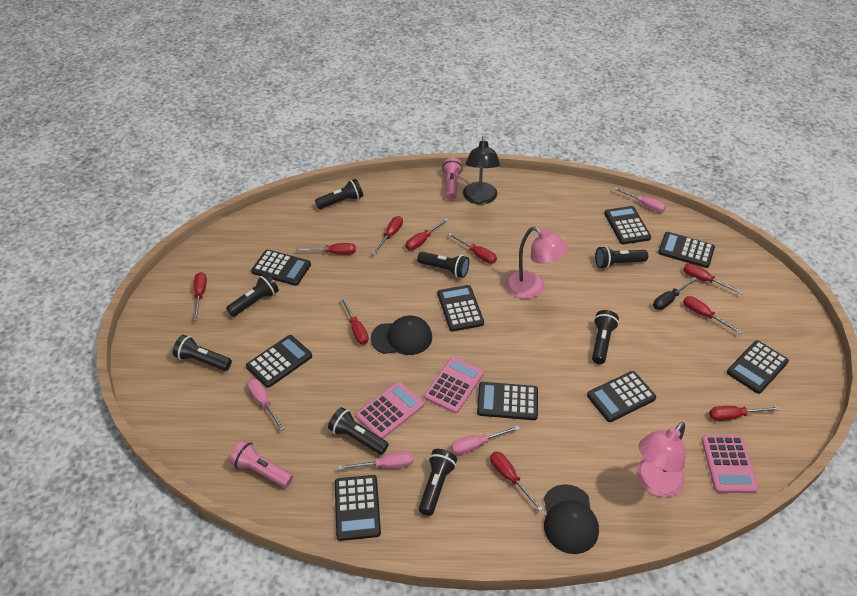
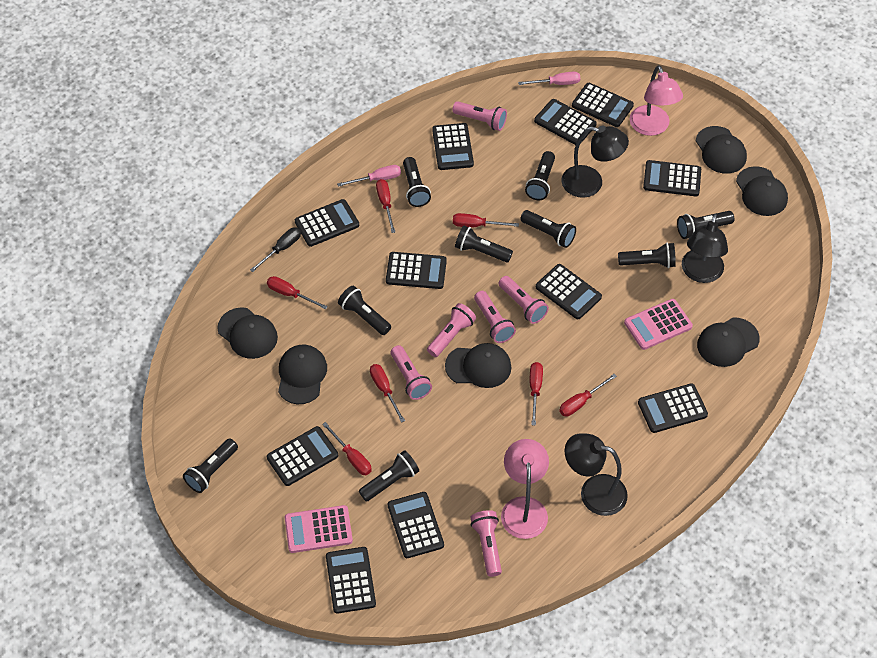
black calculator: [246,335,312,388] [251,250,311,286] [335,475,381,541] [438,285,484,331] [477,382,538,420] [587,371,656,422] [604,206,651,244] [658,232,715,268] [727,340,789,394] = 9 -> [267,426,338,486] [295,199,359,247] [326,547,376,614] [386,252,447,289] [388,492,444,558] [432,123,474,170] [534,99,597,145] [536,264,602,319] [572,83,634,127] [638,383,708,433] [643,160,701,196] = 11
black cap: [371,315,432,355] [544,484,599,554] = 2 -> [217,307,278,359] [278,345,327,404] [445,343,511,388] [696,126,747,174] [697,317,760,367] [736,166,788,216] = 6
black flashlight: [173,335,232,371] [226,274,279,317] [315,179,363,209] [328,407,389,455] [417,252,469,278] [419,449,457,516] [592,310,619,364] [595,246,648,269] = 8 -> [183,439,238,493] [338,286,391,335] [359,450,419,501] [403,157,431,207] [455,225,513,262] [520,210,576,248] [525,151,555,200] [618,243,676,268] [677,211,734,239] = 9
black lamp: [463,136,500,205] = 1 -> [561,126,629,198] [565,433,628,516] [682,213,728,283] = 3
pink calculator: [356,382,424,439] [424,357,484,414] [702,435,758,493] = 3 -> [285,505,353,553] [624,299,693,350] = 2
pink flashlight: [230,440,293,488] [442,158,463,200] = 2 -> [391,345,432,400] [427,303,476,357] [452,101,507,131] [470,510,502,577] [474,291,516,343] [499,276,549,324] = 6
pink screwdriver: [247,379,285,431] [338,451,413,470] [451,426,520,455] [613,187,666,212] = 4 -> [337,165,401,187] [518,72,580,85] = 2
red screwdriver: [194,272,207,321] [296,243,356,255] [341,297,369,345] [372,216,403,255] [406,218,449,250] [448,233,497,264] [490,451,543,511] [683,264,743,294] [683,296,742,334] [709,406,780,421] = 10 -> [267,276,328,310] [322,422,372,475] [370,364,405,423] [376,179,395,233] [453,213,519,227] [530,362,543,426] [559,374,617,416] = 7

